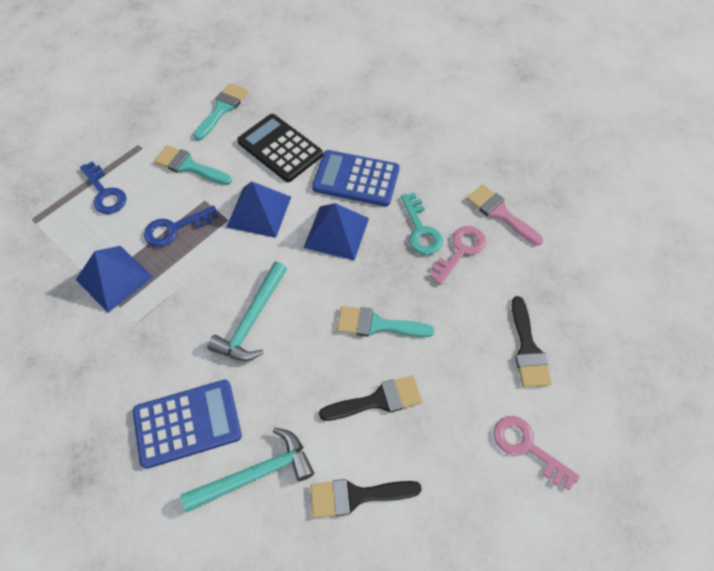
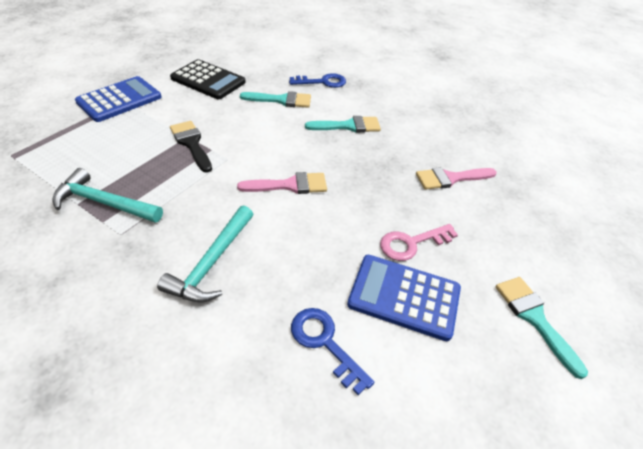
black brush: [310,479,422,518] [319,375,422,421] [512,296,552,387] = 3 -> [170,121,212,173] = 1
blue pyramid: [76,246,153,313] [227,182,291,238] [304,203,369,261] = 3 -> none = 0
pink brush: [467,184,543,246] = 1 -> [237,172,327,194] [416,167,497,190] = 2
pink key: [429,226,486,285] [494,416,580,490] = 2 -> [380,224,458,261] = 1
turquoise key: [401,193,443,255] = 1 -> none = 0

